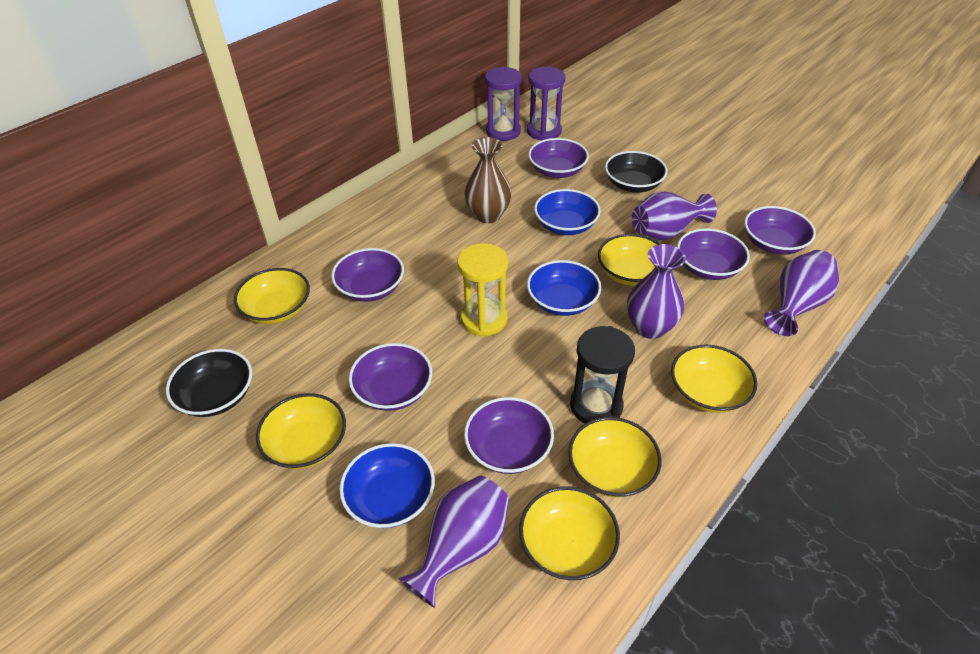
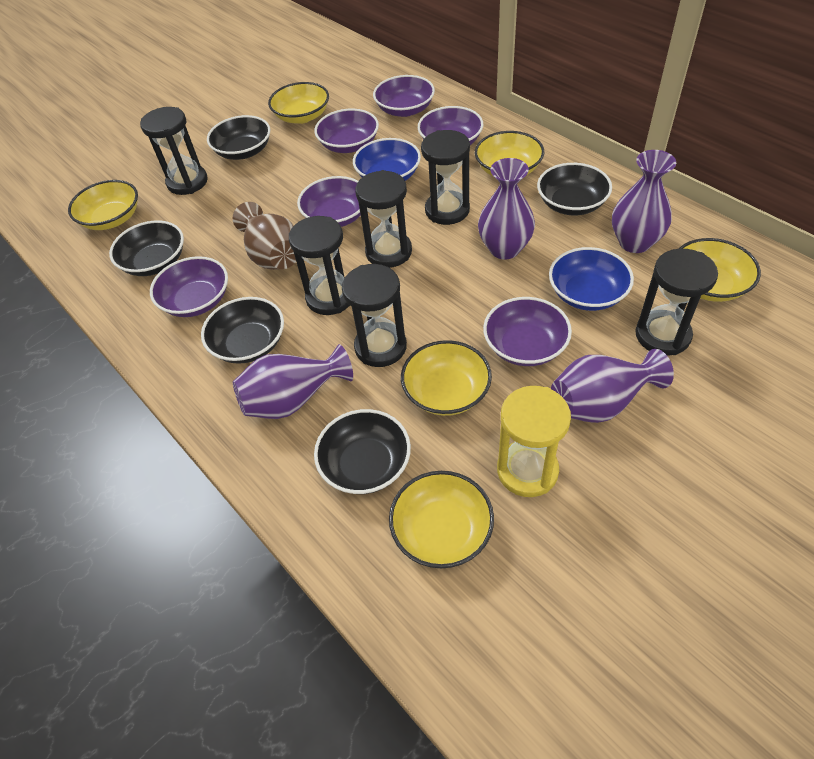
black bowl: [166,349,252,417] [605,151,667,193] = 2 -> [109,221,184,276] [201,297,284,364] [207,115,270,160] [314,409,411,494] [537,163,612,215] = 5
black hourglass: [570,326,635,424] = 1 -> [140,107,208,195] [289,216,350,315] [342,264,407,367] [355,170,412,268] [421,130,470,225] [635,249,718,356] = 6
blue bowl: [339,443,435,528] [527,260,601,316] [534,189,601,235] = 3 -> [353,138,421,181] [549,247,634,311] = 2
purple hourglass: [485,67,522,141] [527,67,565,141] = 2 -> none = 0

